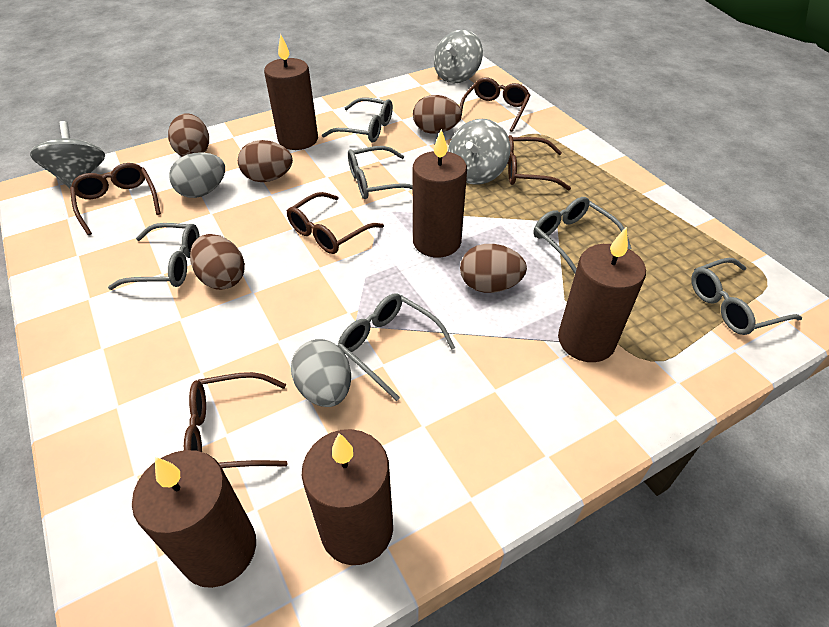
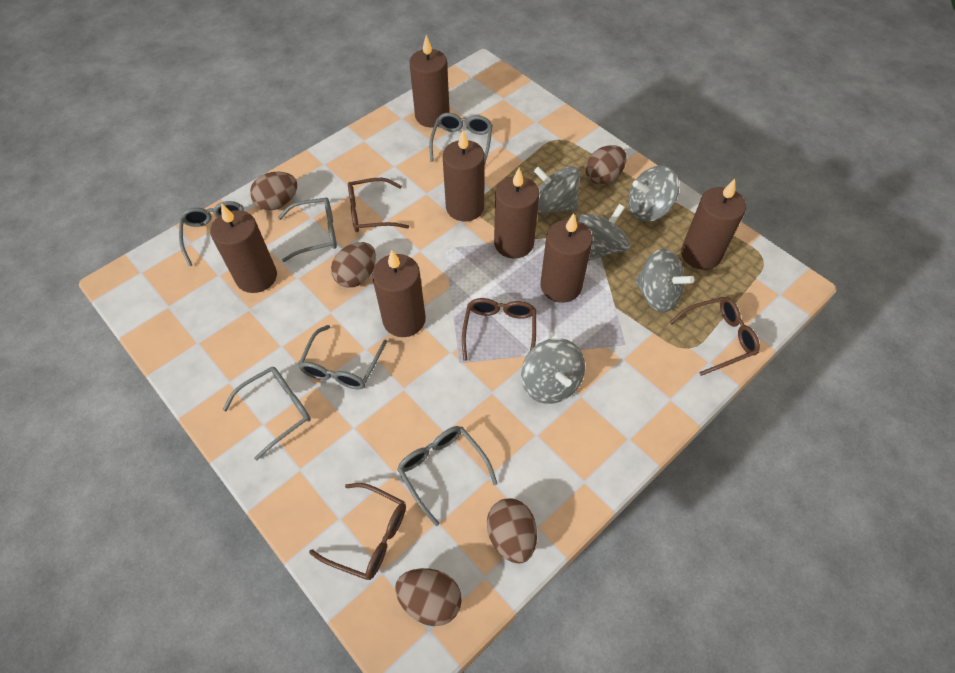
brown candle: [132,450,256,588] [264,34,318,150] [302,429,393,565] [413,129,467,258] [558,226,646,362] = 5 -> [210,203,277,293] [372,249,426,337] [409,35,450,128] [443,130,485,221] [494,168,539,259] [540,213,593,303] [681,179,746,270] = 7
brown glasses: [70,163,161,235] [184,372,287,468] [287,192,384,254] [460,77,530,132] [507,135,571,191] = 5 -> [309,483,406,580] [348,178,409,232] [462,298,536,361] [669,297,760,376] = 4
grey egg: [169,152,225,198] [291,339,351,407] = 2 -> none = 0
grey spinning top: [30,121,105,188] [434,29,483,83] [448,119,510,185] = 3 -> [521,338,585,404] [534,166,580,213] [578,204,630,261] [628,166,679,222] [635,249,694,312] = 5

